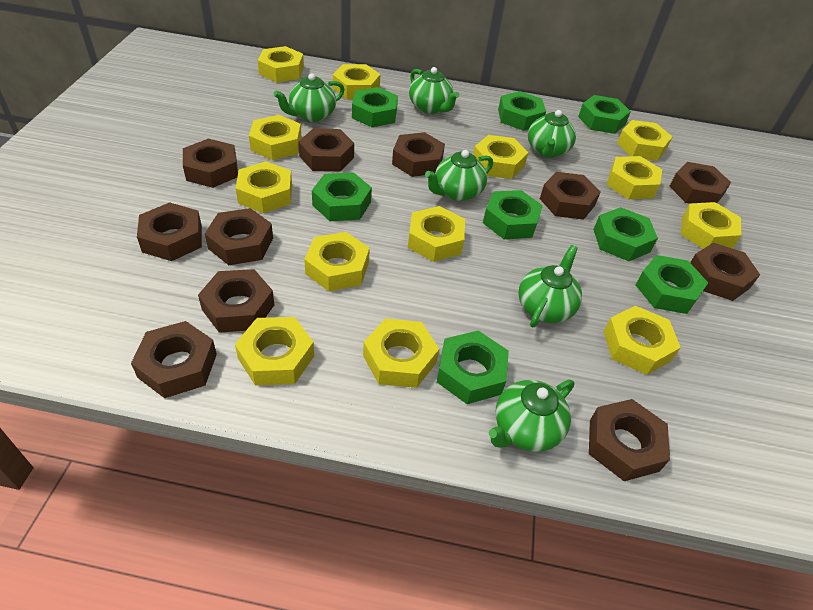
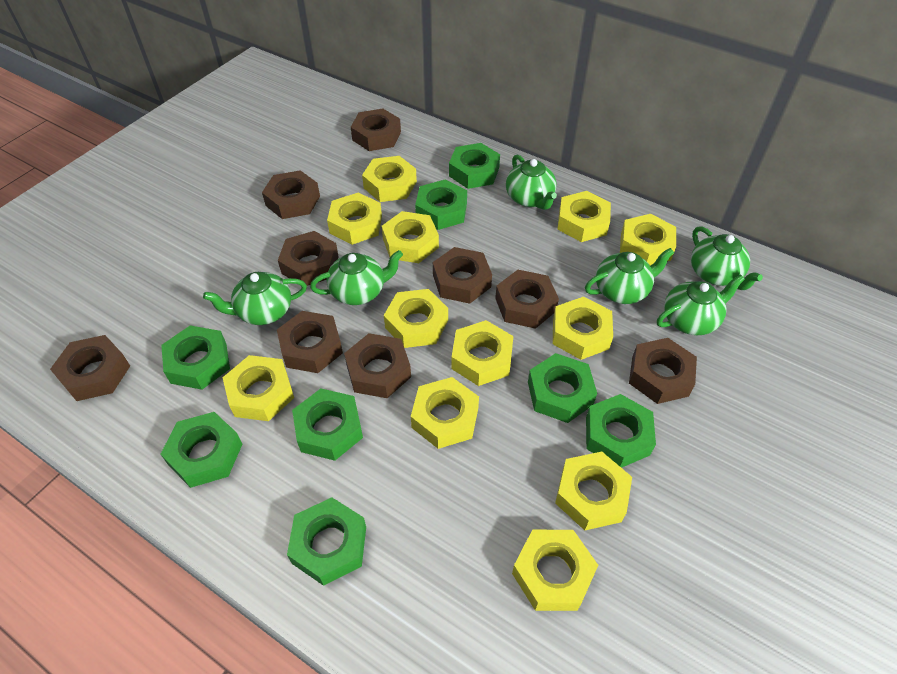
brown nut: [131,321,217,398] [137,202,202,261] [183,139,238,188] [198,269,274,333] [205,208,273,265] [298,128,354,171] [392,132,445,177] [540,172,601,220] [589,399,670,481] [669,162,731,204] [690,243,760,301] = 11 -> [50,335,130,401] [262,170,320,219] [277,311,343,373] [278,231,339,286] [344,333,411,398] [351,108,401,151] [433,247,492,304] [495,270,559,329] [629,338,697,404] = 9
yellow nut: [235,317,314,385] [236,161,292,213] [249,115,302,160] [258,46,304,82] [304,232,370,291] [333,64,380,99] [363,318,439,388] [408,206,465,262] [473,135,528,179] [604,306,681,375] [607,156,662,199] [617,120,673,161] [681,202,741,249] = 13 -> [222,355,294,421] [327,193,382,245] [362,156,417,202] [382,211,439,263] [384,289,448,348] [411,377,479,449] [451,320,513,386] [512,530,598,611] [553,297,613,360] [555,452,632,530] [557,191,611,242] [620,214,676,266] = 12

